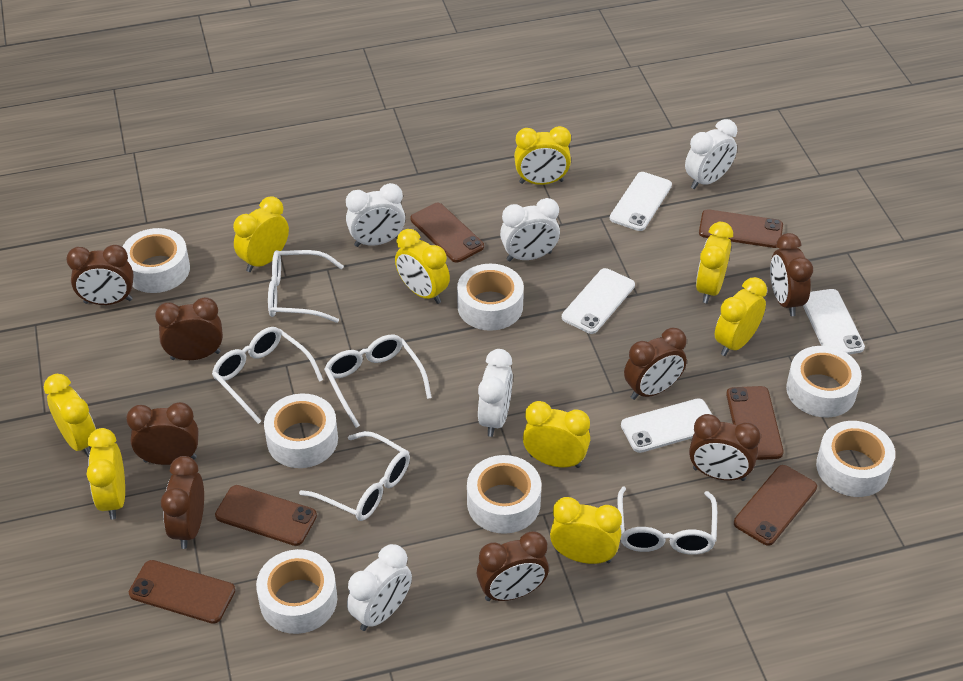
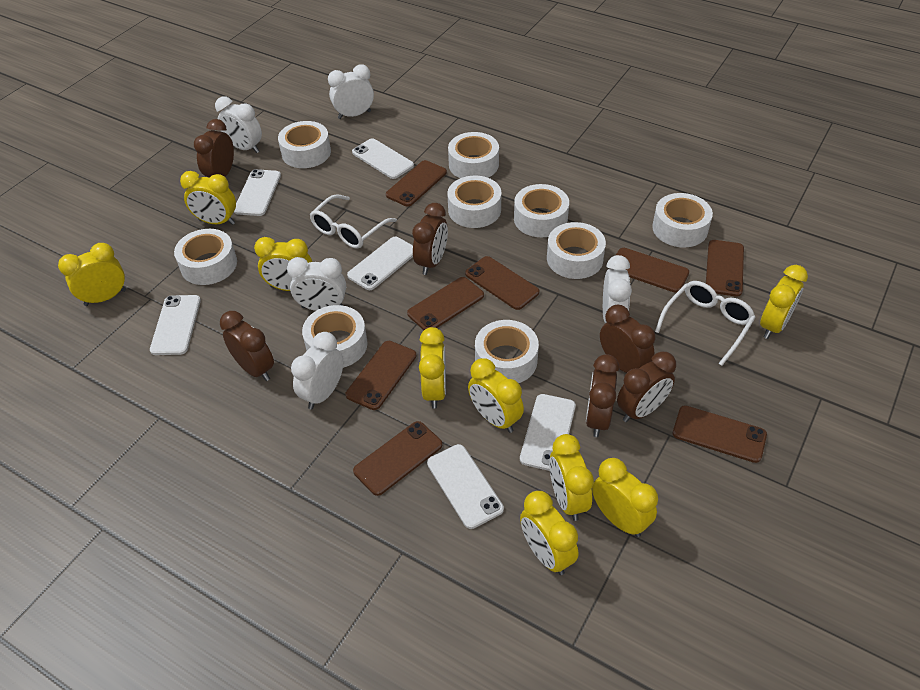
brown clock: [66,245,134,305] [126,402,199,465] [155,297,223,360] [161,456,204,549] [477,531,549,601] [624,328,687,400] [689,414,761,481] [770,233,813,316] = 8 -> [194,119,234,177] [220,311,274,381] [412,203,448,275] [586,354,619,437] [600,305,655,373] [617,351,676,422] = 6
brown phone: [129,560,235,624] [215,485,317,546] [410,203,484,262] [699,209,783,248] [726,386,784,460] [734,465,817,546] = 6 -> [346,341,417,410] [353,421,442,496] [386,160,447,207] [407,277,484,330] [465,256,540,310] [610,248,689,293] [673,405,767,463] [706,240,744,297] = 8
white glasses: [212,327,323,424] [268,250,344,323] [299,431,410,521] [324,334,432,428] [618,487,717,555] = 5 -> [310,194,397,249] [655,281,756,366] = 2
white phone: [562,268,635,334] [610,172,672,231] [621,398,712,453] [803,289,865,354] = 4 -> [150,295,201,355] [234,169,281,216] [347,237,413,290] [352,138,414,179] [427,444,504,529] [520,394,576,471] = 6
white tape: [122,228,190,293] [256,549,337,634] [264,393,338,468] [457,264,524,331] [467,455,541,534] [786,346,861,417] [816,421,895,497] = 7 -> [174,229,237,285] [278,121,331,168] [302,305,368,368] [448,132,499,178] [448,176,501,228] [475,320,539,383] [514,184,569,237] [547,222,606,279] [652,193,713,247] = 9

